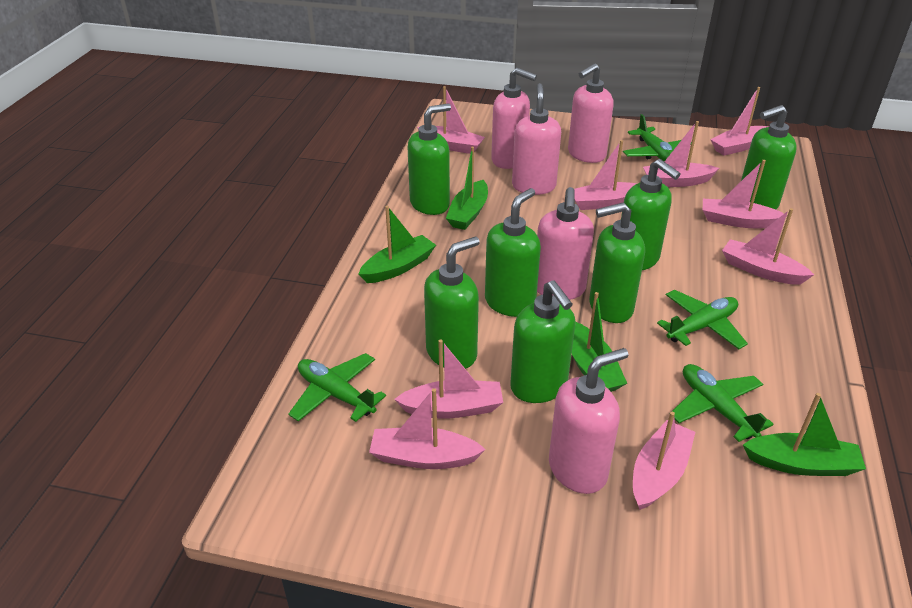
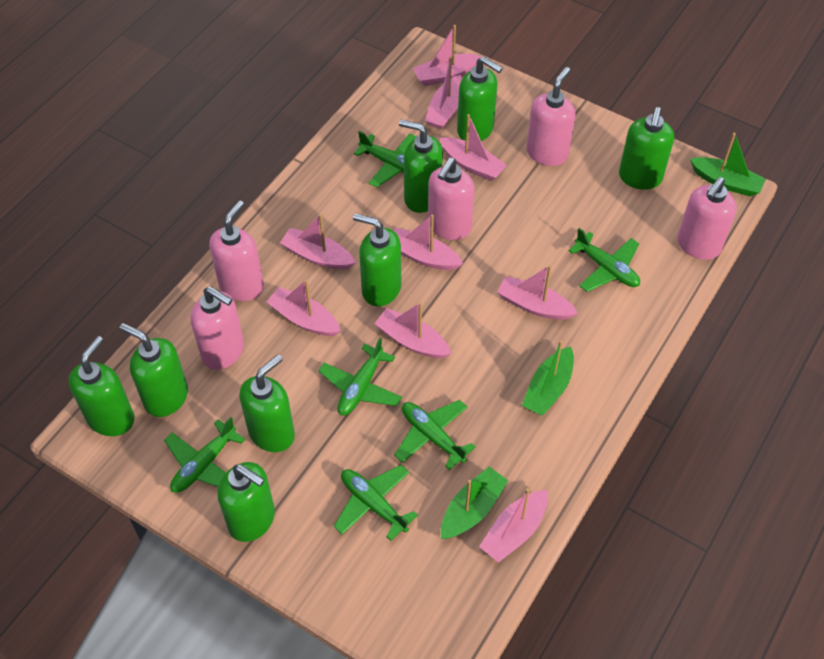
green boat: [359,206,436,283] [446,147,488,230] [572,292,627,392] [743,393,866,476] = 4 -> [441,467,508,539] [522,340,574,416] [690,133,766,196] = 3
green plane: [289,353,386,422] [623,114,692,161] [657,290,748,349] [671,364,773,442] = 4 -> [164,417,245,493] [319,337,402,416] [334,465,418,541] [354,131,417,188] [394,400,475,470] [568,228,640,292] = 6
green soap dispenser: [407,104,451,215] [424,237,480,369] [485,188,541,317] [510,280,576,403] [589,202,645,323] [621,159,680,270] [741,105,797,210] = 7 -> [69,336,135,436] [120,323,188,417] [218,462,275,542] [239,354,295,452] [353,213,401,306] [399,119,443,213] [457,56,503,142] [619,107,674,190] = 8

